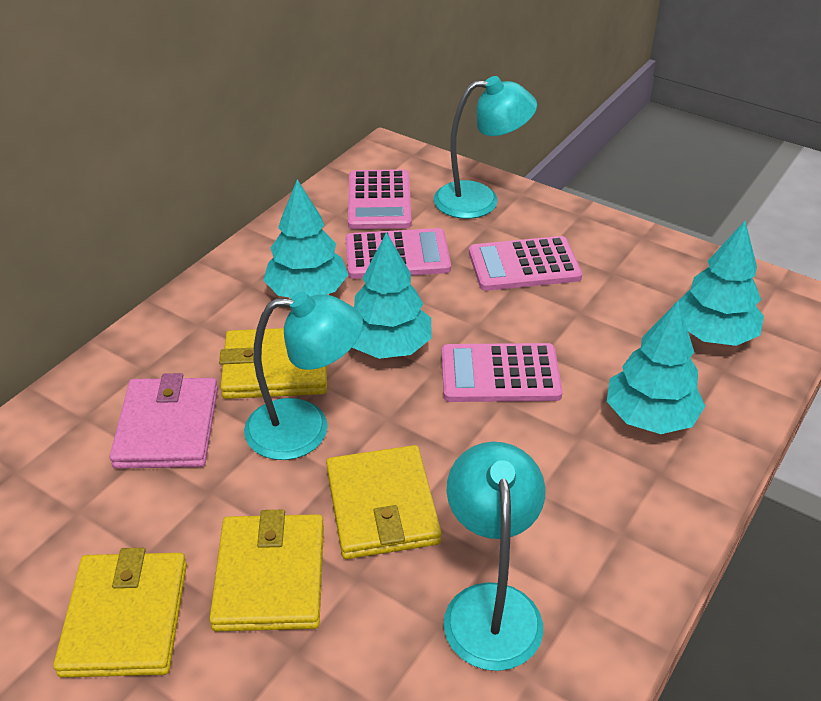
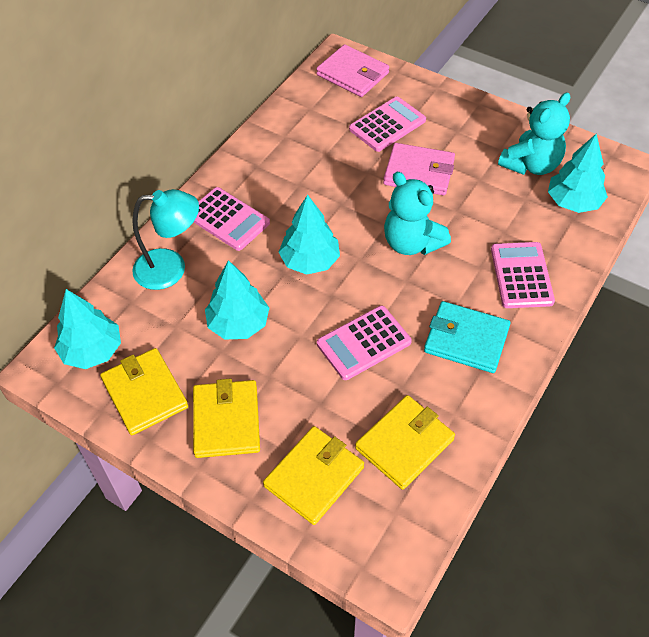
pink wallet: [110,373,218,469] = 1 -> [316,44,389,97] [383,143,455,195] = 2
turquoise lamp: [244,292,363,460] [434,76,537,219] [444,442,545,671] = 3 -> [132,189,199,290] = 1
turquoise teddy bear: none = 0 -> [384,172,451,255] [498,92,570,175] = 2
turquoise wallet: none = 0 -> [424,301,511,373] = 1

